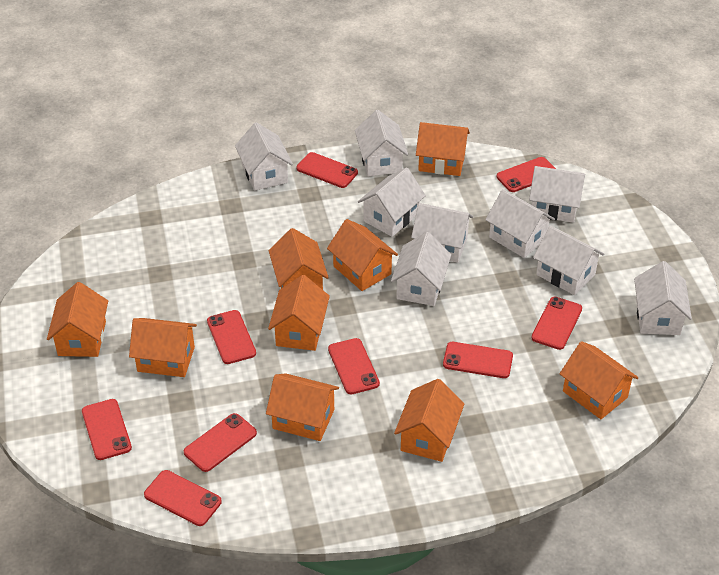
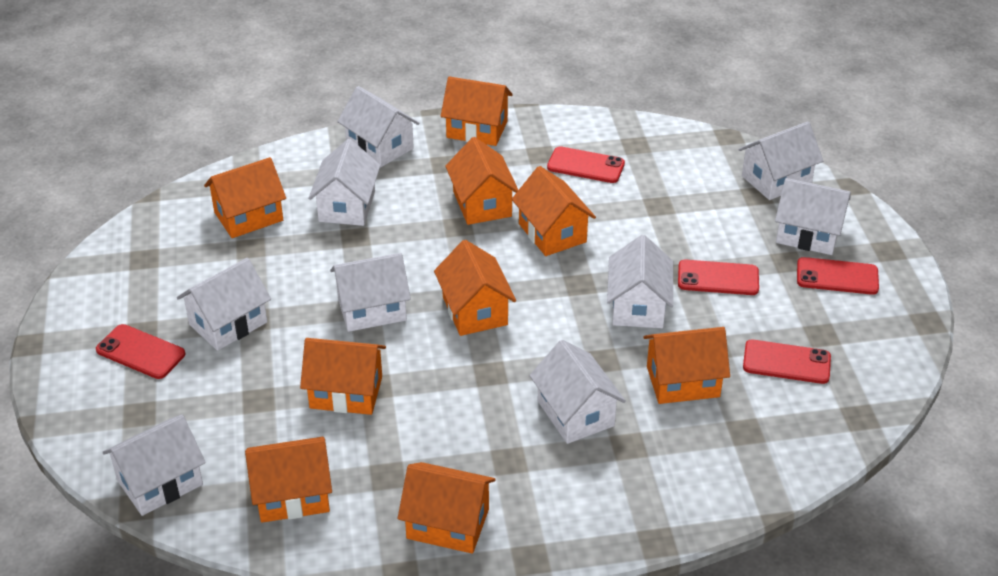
red phone: [82,399,132,460] [144,470,222,526] [184,413,257,472] [207,310,256,364] [296,152,358,188] [328,338,380,394] [443,342,513,378] [496,157,556,192] [531,297,582,350] = 9 -> [96,324,185,379] [547,146,625,183] [678,260,759,295] [743,340,831,384] [797,257,879,295] = 5

